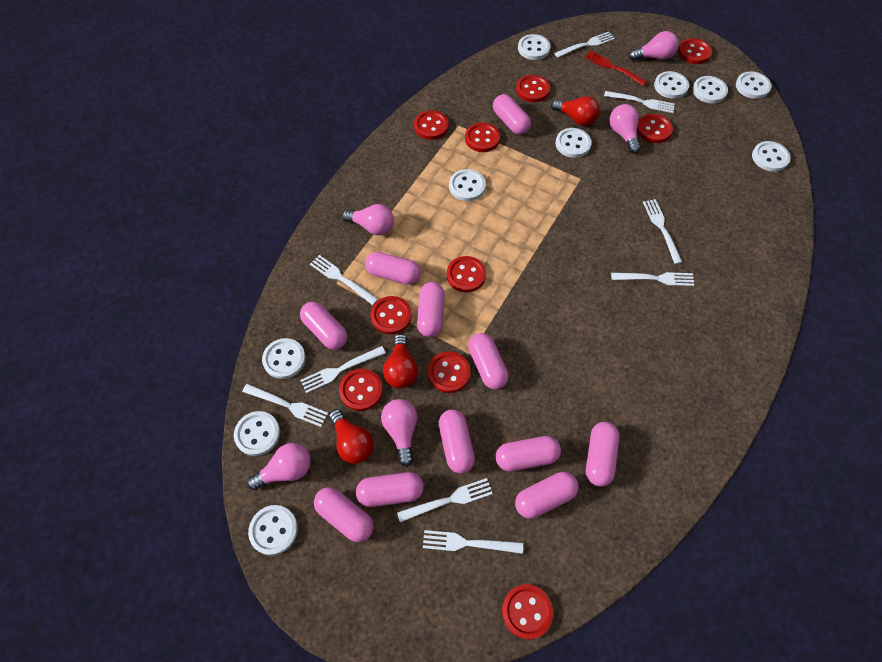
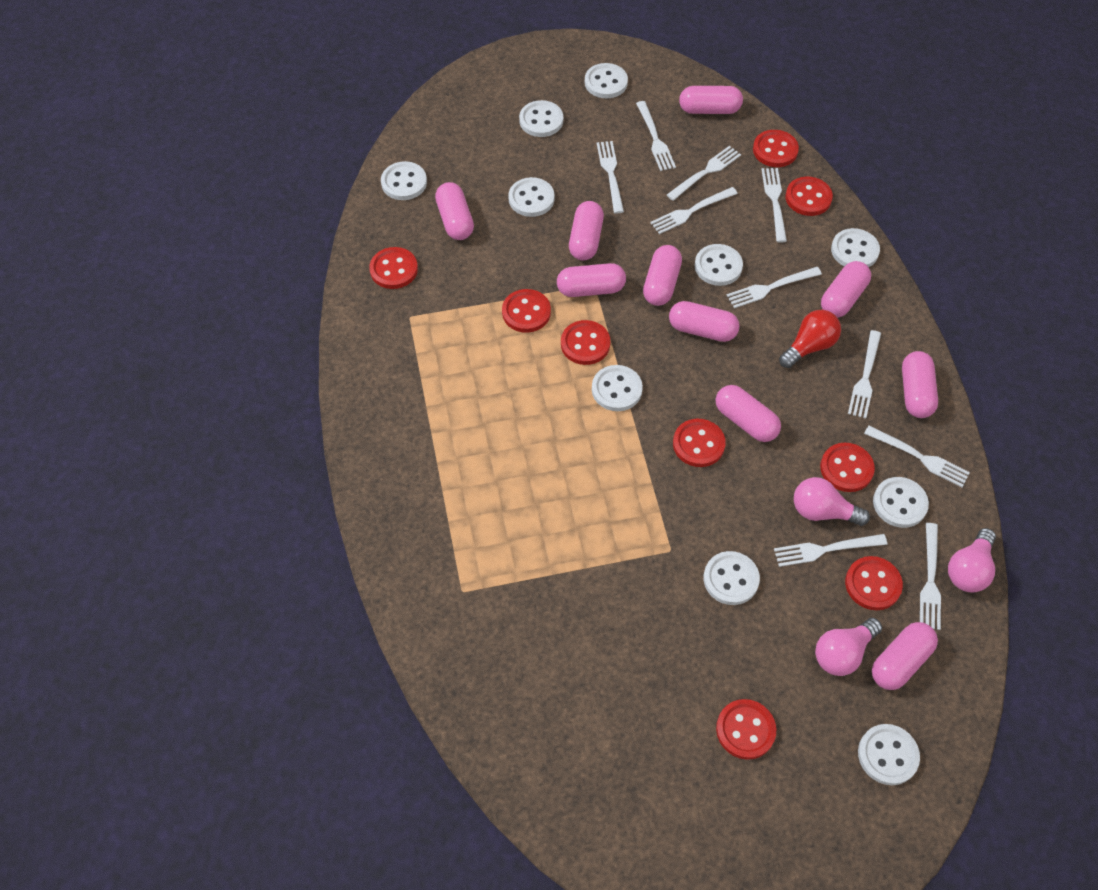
pink capsule: [300,302,348,350] [314,487,374,542] [356,472,424,507] [365,252,421,285] [417,282,445,337] [439,409,475,474] [468,333,509,389] [493,94,531,135] [495,436,561,472] [515,472,579,519] [586,422,620,487] = 11 -> [435,182,474,240] [557,263,626,297] [569,201,604,260] [643,245,682,306] [669,301,740,342] [679,86,743,114] [716,385,781,442] [821,261,871,318] [872,622,938,690] [902,351,938,418] = 10
pink light bulb: [247,443,311,490] [342,204,394,235] [381,399,417,467] [610,104,641,153] [629,31,679,61] = 5 -> [794,477,870,526] [815,618,882,676] [948,528,996,593] = 3
red button: [339,369,383,411] [371,296,412,334] [414,111,449,140] [428,351,471,393] [447,256,486,292] [465,123,500,152] [502,584,553,639] [516,75,550,102] [637,114,673,143] [678,38,712,64] = 10 -> [369,247,418,289] [502,289,551,333] [561,320,610,365] [673,419,726,467] [716,699,776,760] [753,130,799,167] [785,177,833,216] [820,443,875,492] [845,556,903,610] = 9
red fork: [584,51,647,86] = 1 -> none = 0
red light bulb: [329,409,374,464] [383,334,418,388] [551,96,600,126] = 3 -> [779,310,841,368] = 1
white fork: [242,384,328,427] [300,346,386,393] [310,255,378,305] [397,478,493,522] [423,530,523,554] [554,32,615,58] [604,91,675,113] [611,272,695,286] [643,199,682,264] = 9 -> [597,141,624,214] [636,101,676,171] [650,187,738,234] [667,146,741,201] [727,267,822,308] [761,168,787,242] [774,534,887,567] [848,330,881,419] [864,426,970,487] [920,523,941,630] = 10

